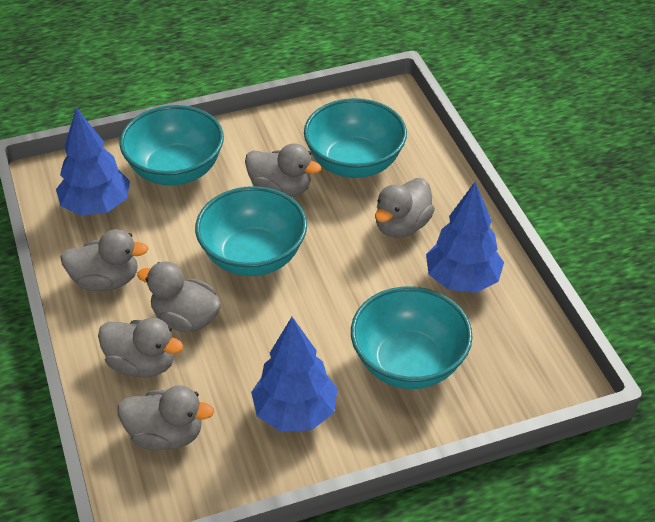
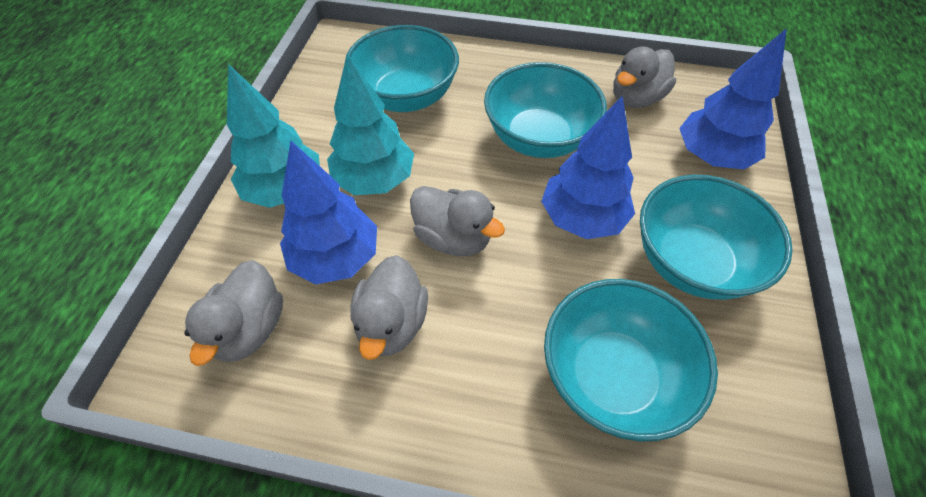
grey duck: [60,229,148,291] [98,318,183,377] [118,385,214,450] [137,261,222,332] [245,143,321,197] [375,178,435,238] = 6 -> [185,260,283,366] [350,255,428,360] [410,186,505,256] [613,46,676,108] = 4
turquoise tree: none = 0 -> [227,64,320,208] [327,54,414,195] = 2

